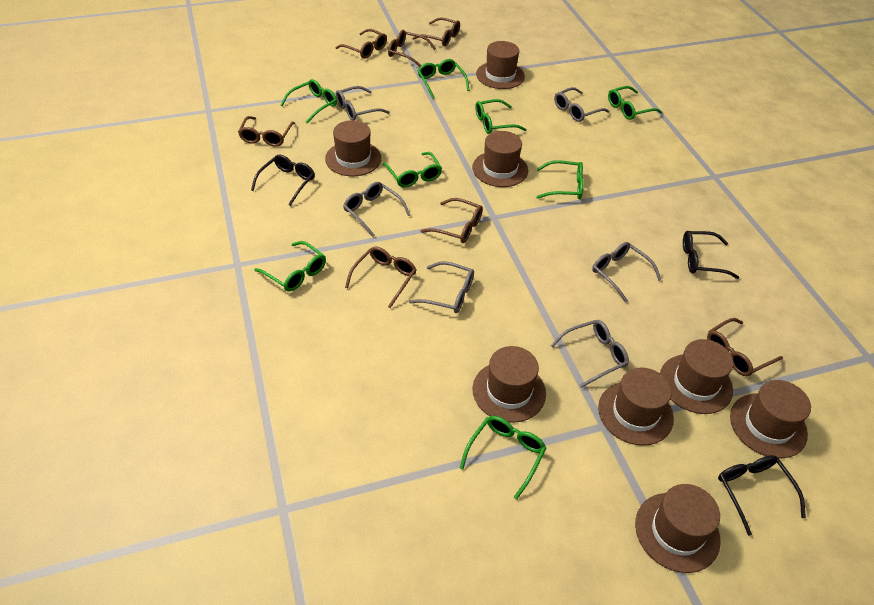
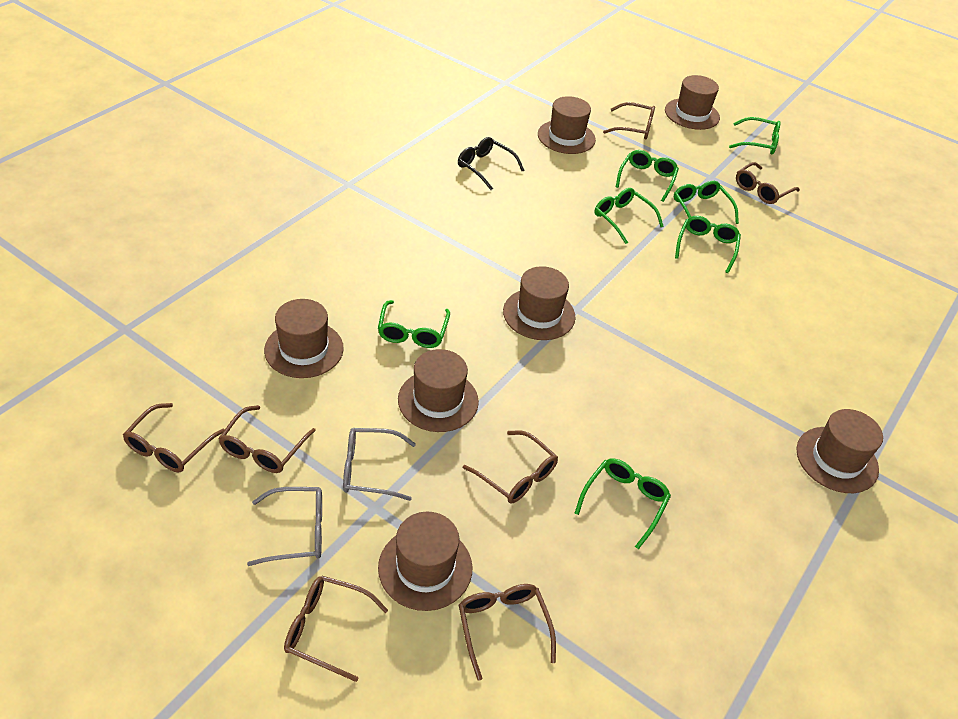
black glasses: [251,155,315,206] [683,231,739,279] [718,455,806,536] = 3 -> [458,137,524,190] = 1
brown hat: [325,120,381,176] [472,131,528,187] [472,346,546,423] [476,41,525,89] [598,368,674,446] [635,484,721,573] [660,339,733,414] [730,380,811,458] = 8 -> [264,299,344,378] [378,512,472,611] [398,349,479,432] [503,266,576,340] [538,96,596,154] [665,75,720,130] [797,409,883,493] = 7
green glasses: [254,241,326,292] [281,79,337,124] [382,152,442,188] [418,59,470,99] [460,416,546,499] [475,99,527,134] [536,160,584,199] [608,86,662,120] = 8 -> [378,300,450,348] [575,458,671,549] [594,188,664,244] [616,150,679,202] [674,181,739,224] [675,216,741,273] [729,117,781,155] = 7
grey glasses: [336,86,390,120] [343,182,410,237] [409,261,474,313] [551,320,629,388] [554,87,609,122] [592,242,661,303] = 6 -> [247,487,322,566] [343,428,416,501] = 2

